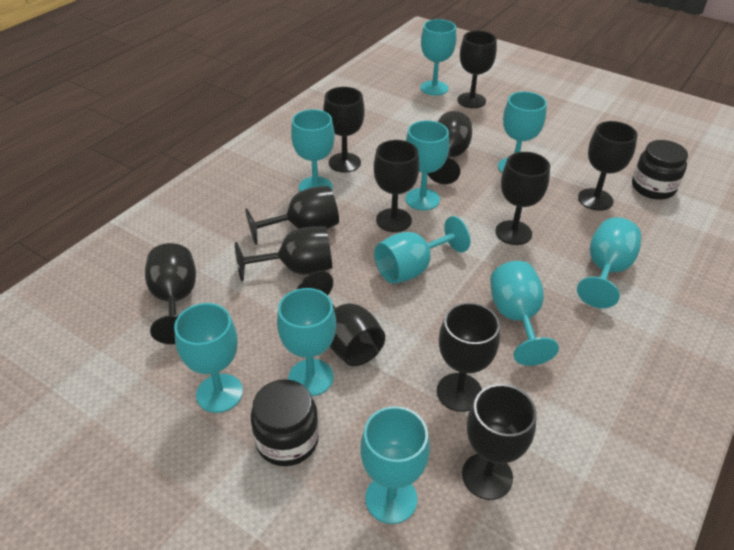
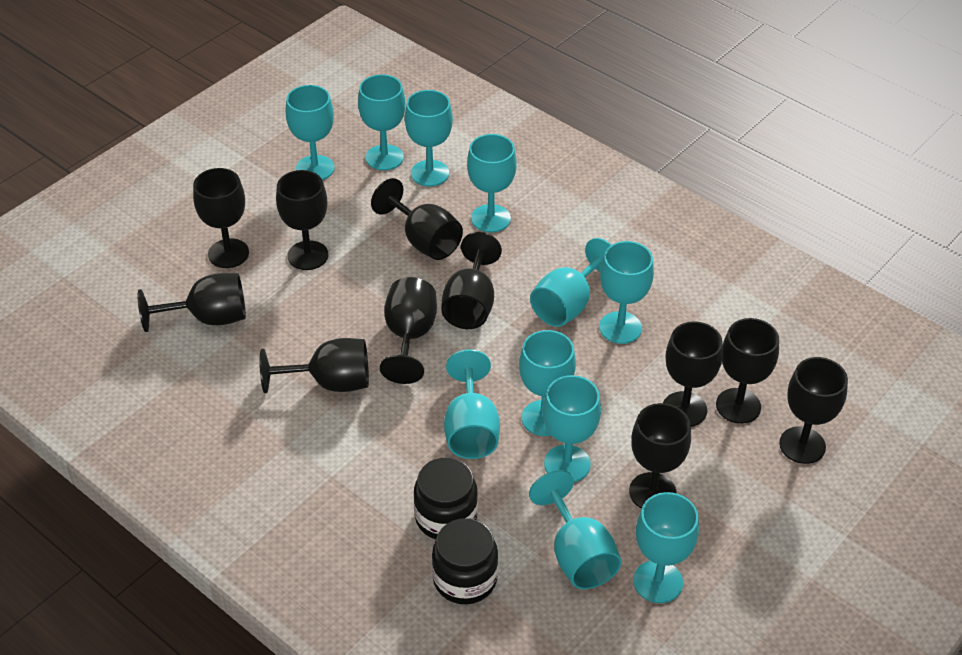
black goblet: [145,243,196,344] [235,227,332,281] [245,186,339,245] [297,271,385,366] [323,87,365,173] [374,140,420,232] [428,111,472,184] [437,302,500,412] [457,31,497,108] [462,384,537,500] [495,152,550,245] [578,121,638,211] = 12 -> [138,273,246,332] [193,168,249,268] [259,338,369,393] [276,170,328,270] [371,178,463,260] [380,277,437,384] [441,232,502,329] [629,403,691,509] [663,322,723,427] [716,318,779,424] [779,357,848,464] = 11
turquoise goblet: [174,303,243,413] [277,288,336,396] [291,109,335,192] [360,406,430,524] [374,216,470,284] [405,120,449,210] [421,19,456,95] [490,261,559,366] [498,91,547,173] [577,217,641,308] = 10 -> [286,85,335,180] [358,74,406,170] [405,90,453,186] [444,349,500,459] [467,134,517,233] [519,330,576,436] [529,470,621,589] [530,238,612,327] [543,375,601,482] [599,241,654,344] [633,492,699,603] = 11

